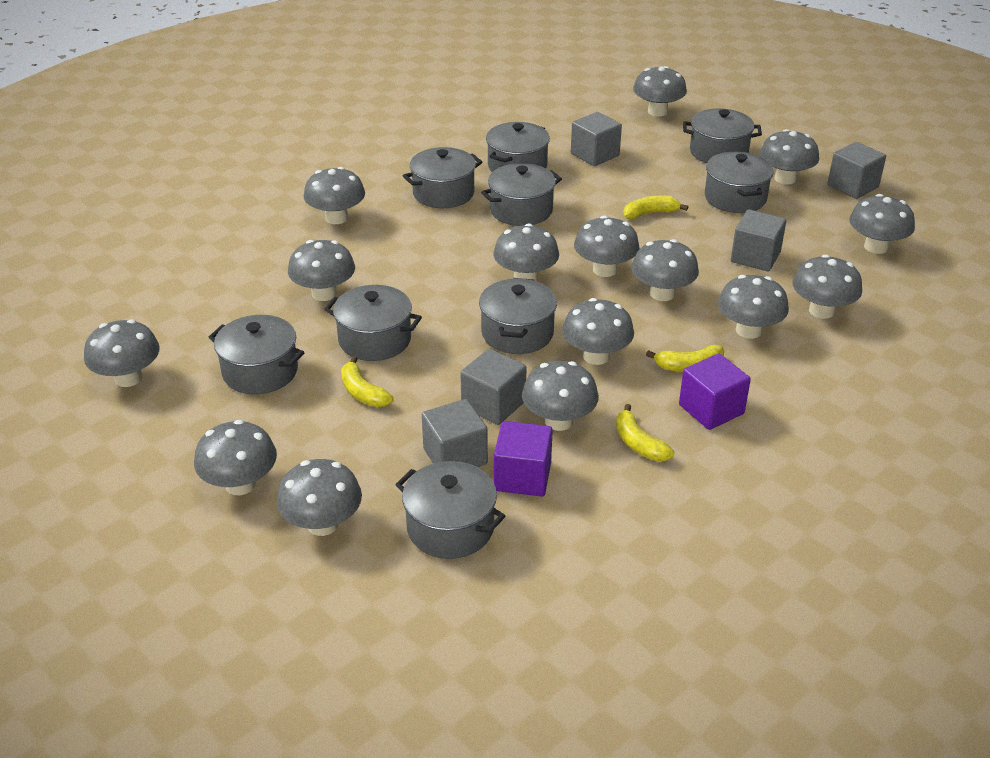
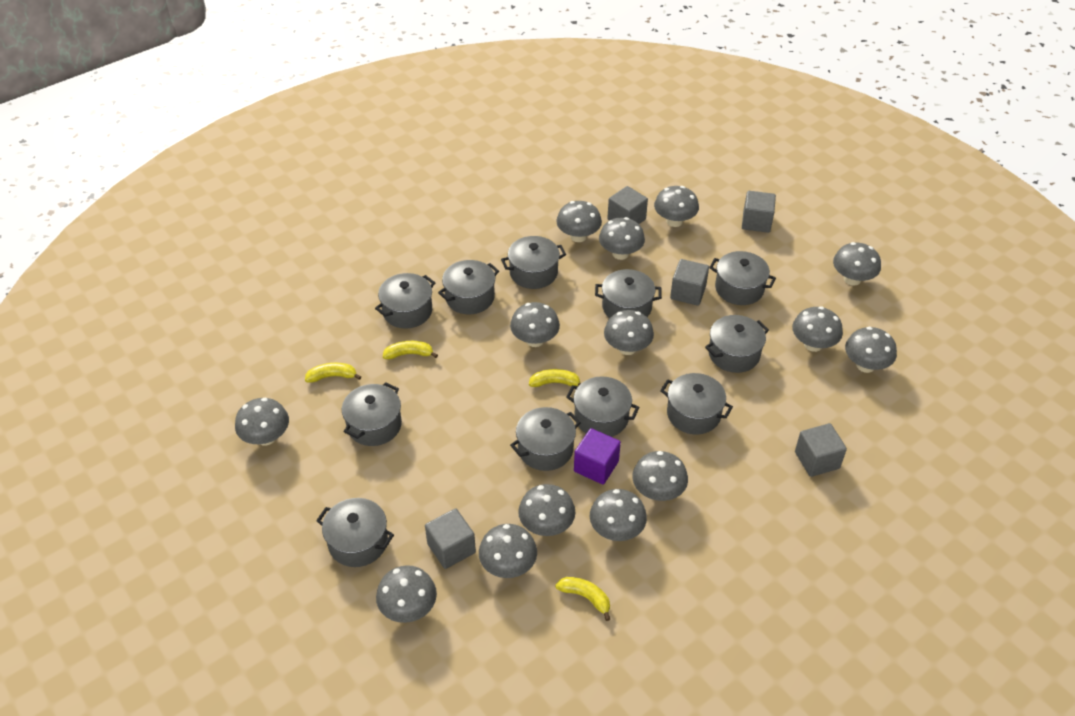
grey mushroom: [84,319,160,387] [194,420,277,495] [277,459,362,536] [288,240,355,301] [304,167,365,224] [493,223,559,281] [522,361,599,431] [562,298,634,365] [574,216,640,277] [631,239,699,301] [633,66,687,117] [718,275,789,339] [760,129,819,185] [792,254,862,319] [849,194,915,254] = 15 -> [235,398,289,446] [376,565,437,623] [479,524,537,578] [510,302,560,347] [518,484,576,536] [556,201,602,242] [590,489,647,541] [599,217,645,260] [604,310,654,355] [632,451,688,501] [654,186,699,227] [792,306,843,352] [833,242,881,286] [845,327,897,373] = 14
grey pot: [208,315,305,394] [324,285,422,361] [395,461,505,559] [403,147,482,208] [479,278,557,354] [481,163,562,226] [486,122,550,172] [683,108,762,163] [705,152,774,213] = 9 -> [316,498,394,567] [342,382,402,446] [375,273,435,329] [438,260,499,314] [501,236,566,289] [510,407,581,471] [566,377,640,437] [595,269,662,318] [660,373,733,434] [705,315,769,373] [709,251,776,305] = 11
purple cube: [494,421,553,496] [679,354,751,430] = 2 -> [574,428,621,485] = 1

